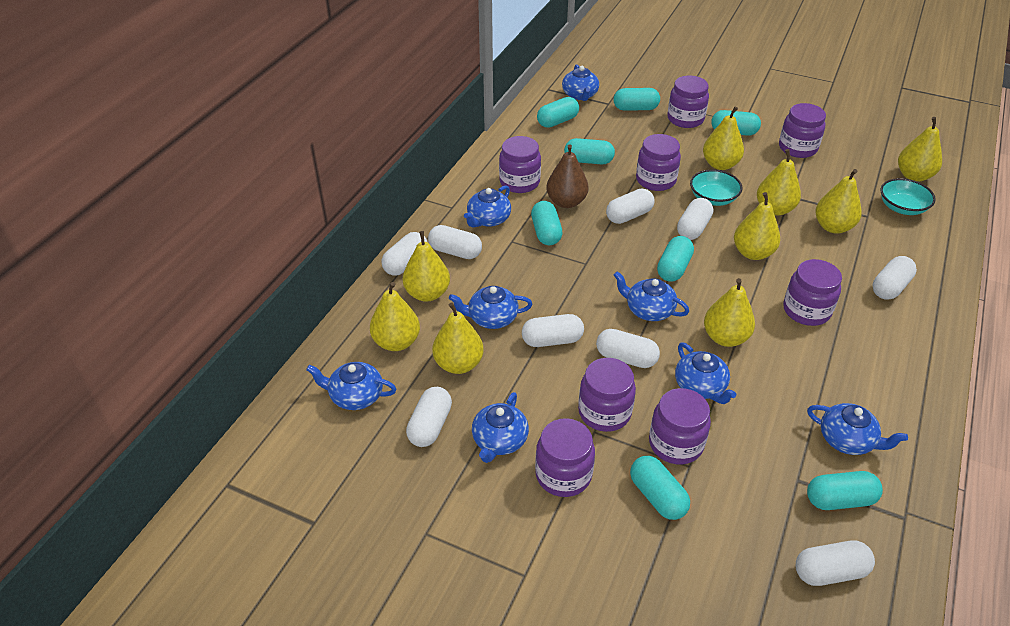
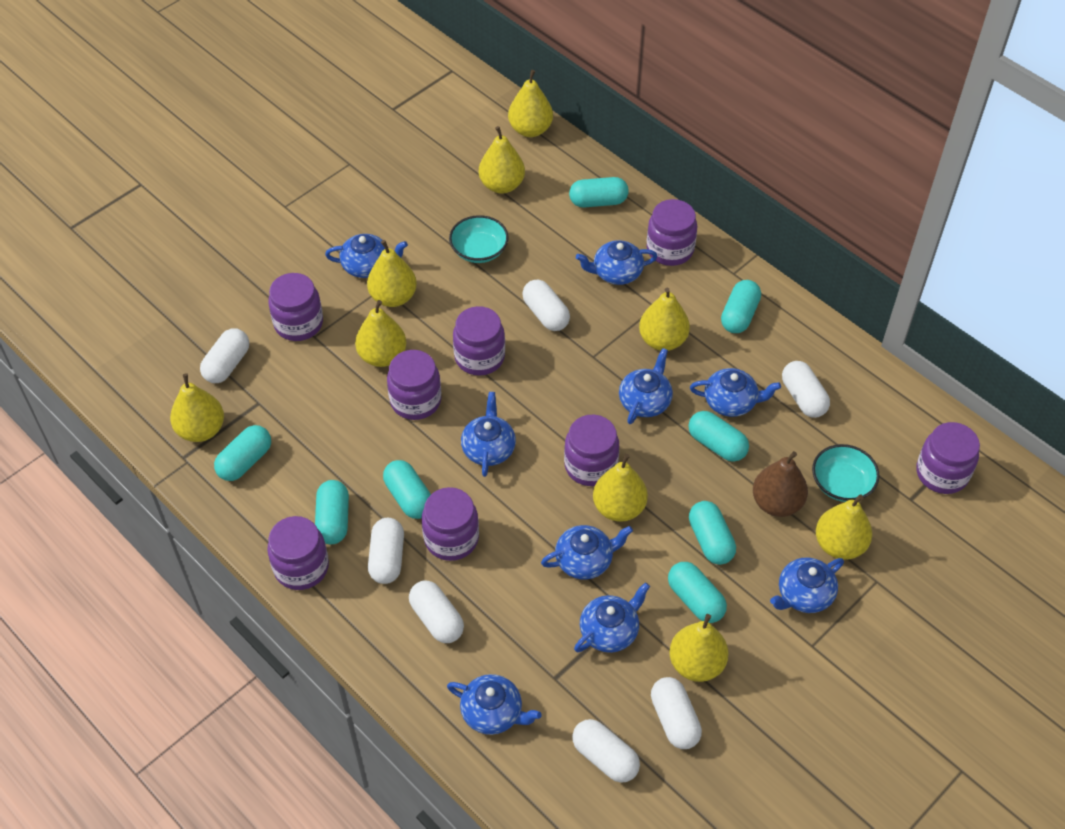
blue teapot: [306,362,396,410] [449,286,533,329] [464,185,511,227] [472,392,529,463] [562,64,599,101] [614,271,689,321] [675,343,736,404] [807,403,908,455] = 8 -> [325,234,408,278] [447,674,542,735] [461,392,516,477] [541,525,633,580] [574,582,650,653] [576,240,658,285] [619,348,673,424] [690,368,781,417] [770,558,844,613] = 9
white capsule: [381,232,427,276] [406,387,452,447] [428,225,482,259] [522,314,584,347] [596,329,660,368] [606,188,654,224] [677,198,713,240] [796,540,875,586] [873,256,917,300] = 9 -> [200,328,249,383] [368,518,404,584] [409,581,464,643] [522,279,570,331] [572,719,640,783] [651,677,702,749] [782,361,830,418] = 7

